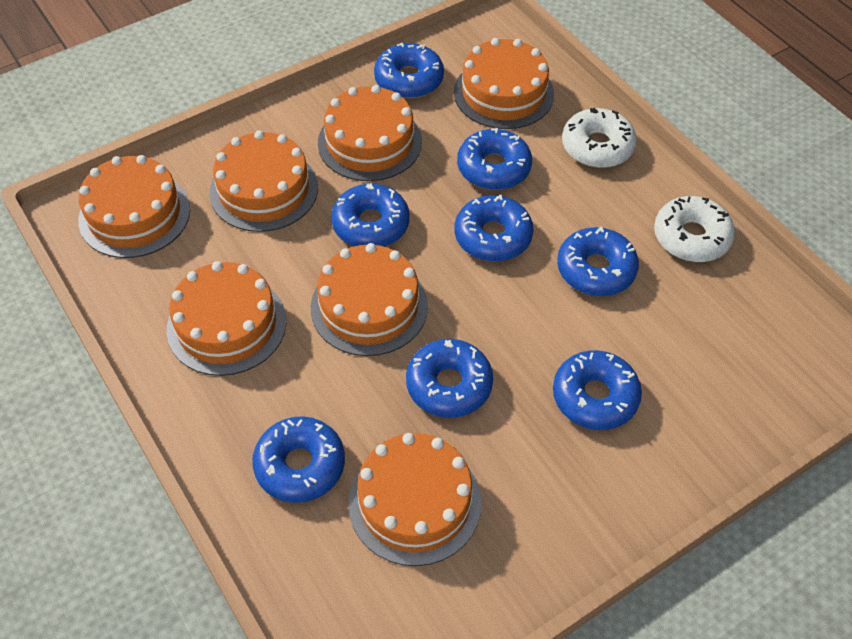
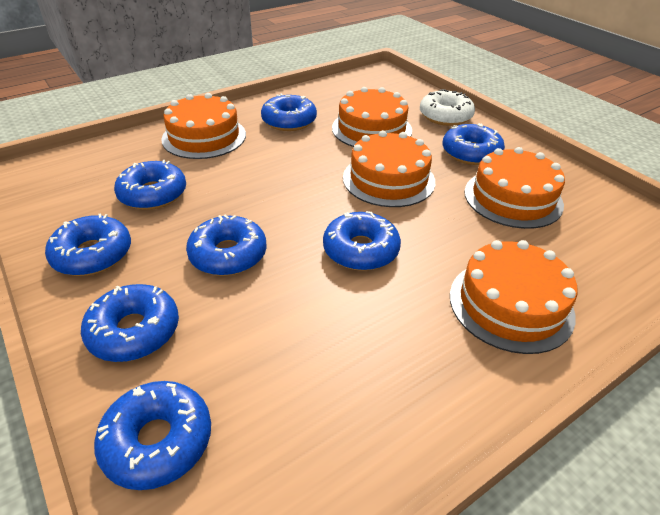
orange cake: [78,155,190,258] [167,261,286,376] [210,130,318,232] [311,243,428,356] [318,85,422,181] [348,433,482,566] [454,38,554,129] = 7 -> [161,93,246,159] [332,87,412,147] [343,130,435,207] [450,240,577,354] [464,147,565,229] = 5
white donut: [562,108,637,168] [654,196,735,262] = 2 -> [420,89,475,126] = 1

